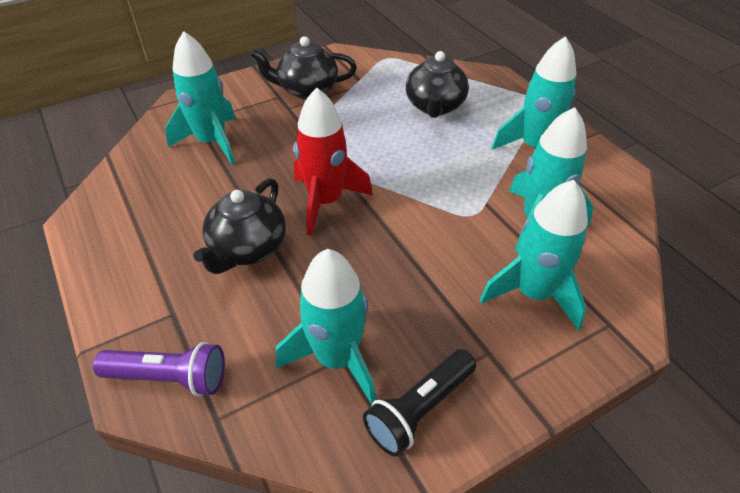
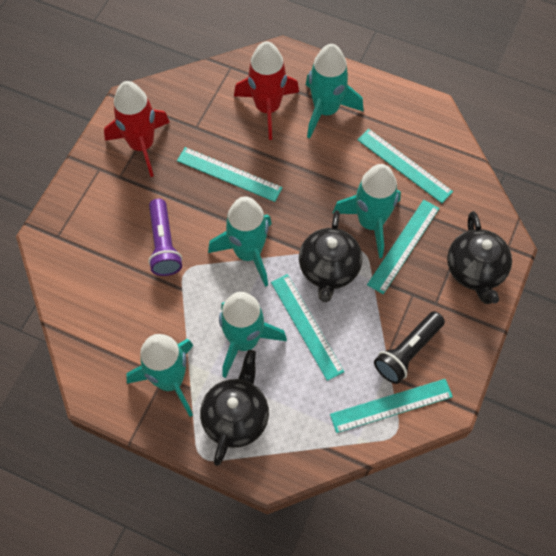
red rocket: [294,88,373,236] = 1 -> [104,81,170,177] [234,41,299,140] = 2
turquoise ruler: none = 0 -> [177,147,283,202] [271,274,344,381] [330,379,453,433] [357,129,453,203] [367,200,439,294] = 5

